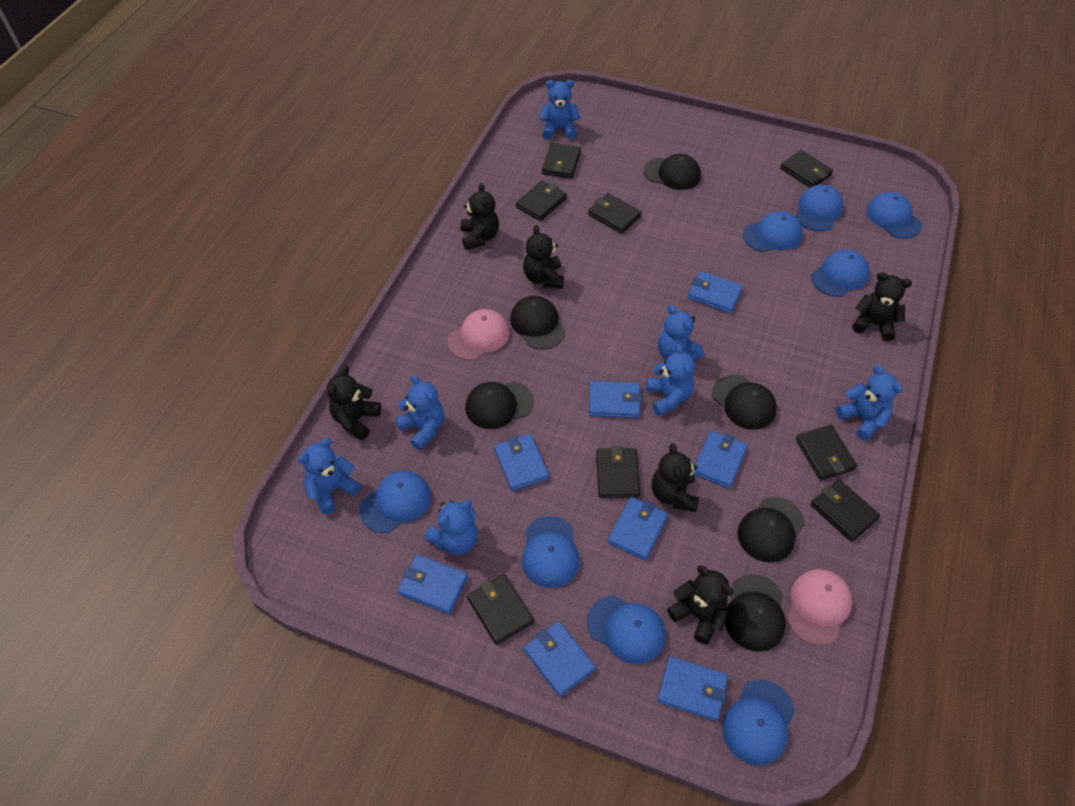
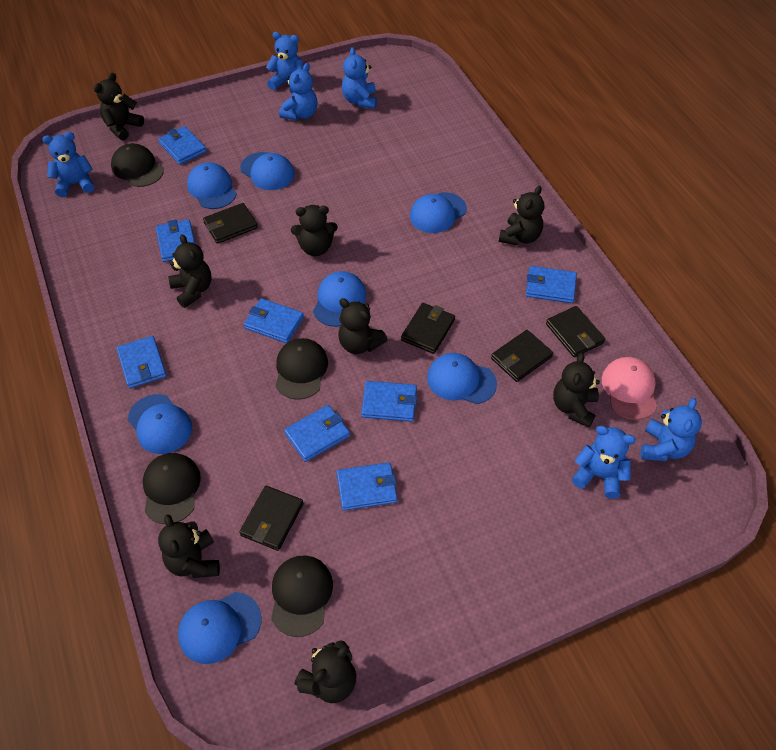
black cap: [465,382,534,429] [510,296,566,350] [644,154,701,190] [712,375,777,430] [725,574,786,652] [737,497,805,562] = 6 -> [111,143,164,187] [143,453,201,524] [271,555,333,637] [276,338,328,400] = 4
black teddy bear: [327,366,381,440] [461,183,499,250] [523,225,564,289] [652,443,699,512] [667,565,733,644] [852,272,912,341] = 6 -> [94,73,144,140] [158,514,220,578] [168,234,211,308] [291,205,338,256] [294,640,356,703] [338,298,388,354] [499,186,544,245] [553,353,600,428] = 8
black wallet: [467,574,534,645] [516,180,567,221] [542,143,581,179] [588,193,642,234] [596,446,640,498] [780,150,833,187] [796,425,857,481] [810,479,880,542] = 8 -> [203,203,258,244] [239,486,304,551] [401,303,455,354] [491,330,553,382] [546,306,605,357] = 5
blue cap: [359,471,431,533] [522,516,580,588] [587,595,666,664] [722,680,795,765] [743,211,802,252] [795,185,844,231] [811,249,870,297] [866,192,922,239] = 8 -> [128,394,192,454] [178,592,261,664] [187,162,237,209] [240,152,295,190] [313,271,366,327] [410,192,467,233] [427,353,497,404] = 7
blue teddy bear: [298,438,361,514] [395,375,444,451] [424,500,478,555] [539,80,580,140] [646,343,695,416] [658,305,704,360] [836,365,903,441] = 7 -> [42,132,94,197] [266,32,303,94] [279,63,318,120] [342,47,377,109] [572,426,636,499] [641,398,702,461] = 6
pink cap: [447,309,510,360] [786,569,852,645] = 2 -> [602,357,657,420] = 1

